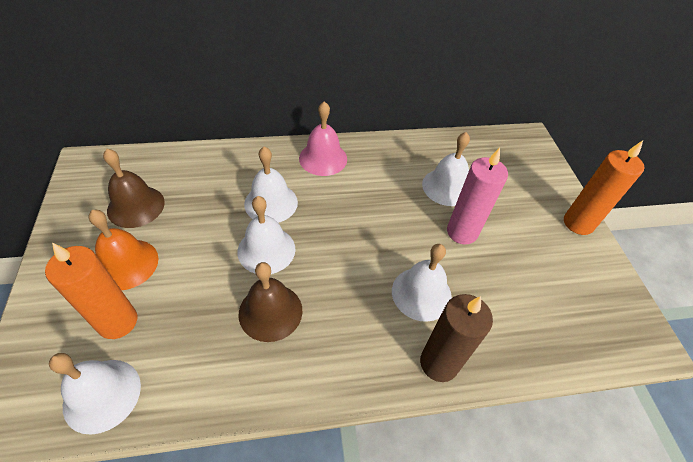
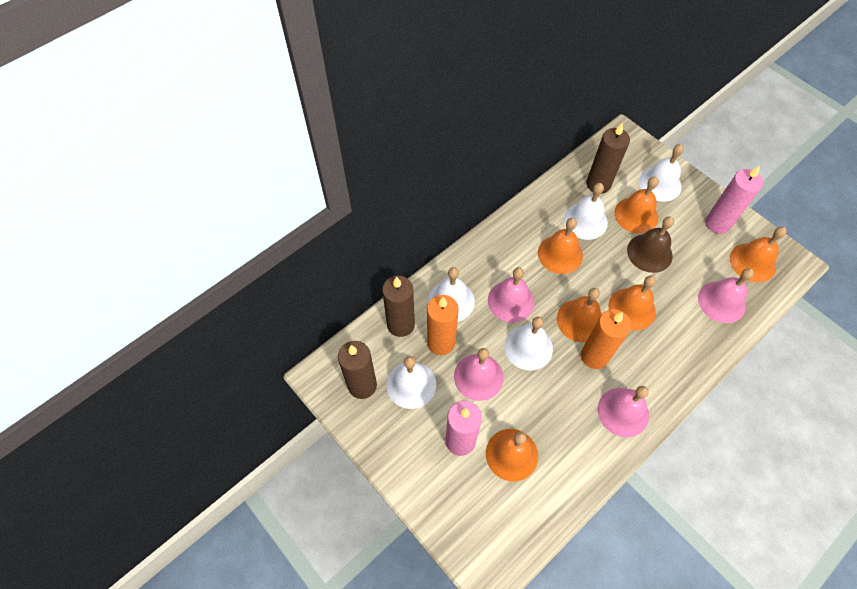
brown bell: [103,149,165,228] [239,262,303,342] = 2 -> [627,216,674,273] = 1
brown candle: [420,294,493,382] = 1 -> [338,341,377,399] [382,276,415,337] [586,123,630,194] = 3
orange bell: [88,210,158,290] = 1 -> [486,429,538,482] [538,218,583,274] [557,288,602,342] [608,275,656,330] [614,177,659,234] [730,226,787,282] = 6
pink bell: [299,101,347,176] = 1 -> [454,348,503,401] [488,267,534,323] [598,386,649,438] [698,268,754,323] = 4
pink candle: [447,148,508,244] = 1 -> [446,401,482,456] [705,166,764,234] = 2

